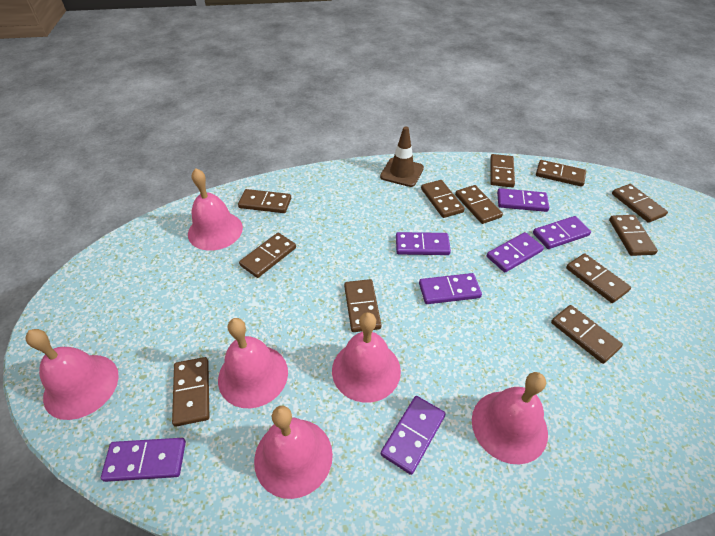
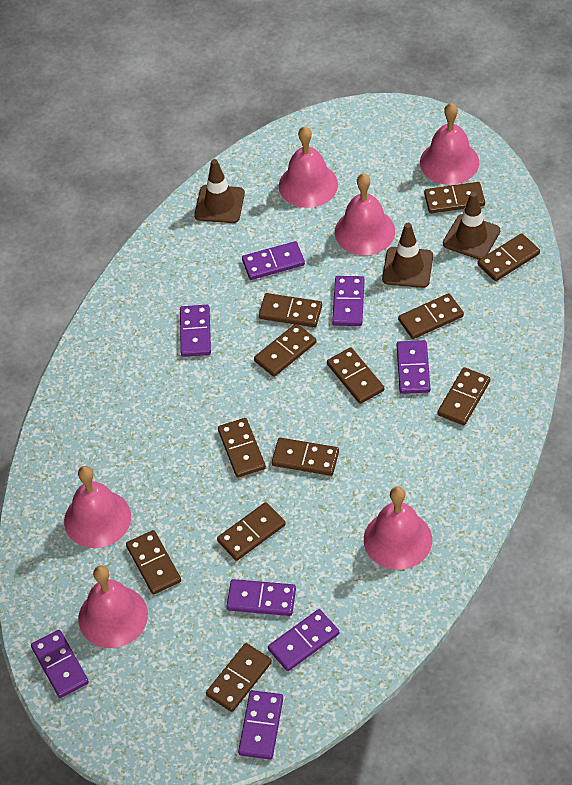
brown traffic cone: [380,126,424,187] = 1 -> [194,159,245,223] [382,223,433,288] [443,192,500,260] = 3
purple domino: [101,438,186,482] [381,396,446,475] [396,232,451,255] [419,273,482,304] [487,232,544,272] [497,188,549,212] [533,216,591,249] = 7 -> [31,630,89,698] [180,305,211,357] [227,579,296,616] [238,690,283,759] [242,241,305,280] [268,609,339,671] [332,276,365,326] [397,340,430,394] = 8

